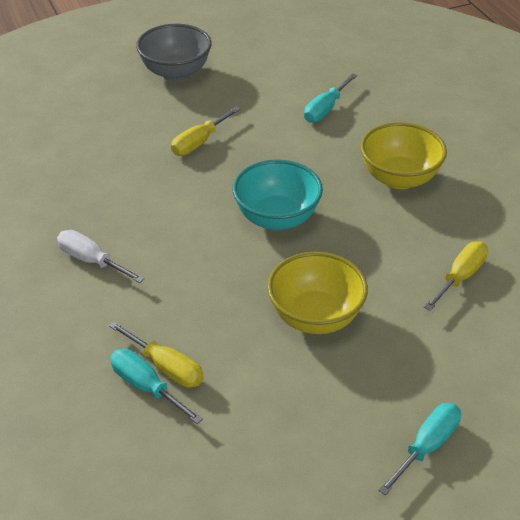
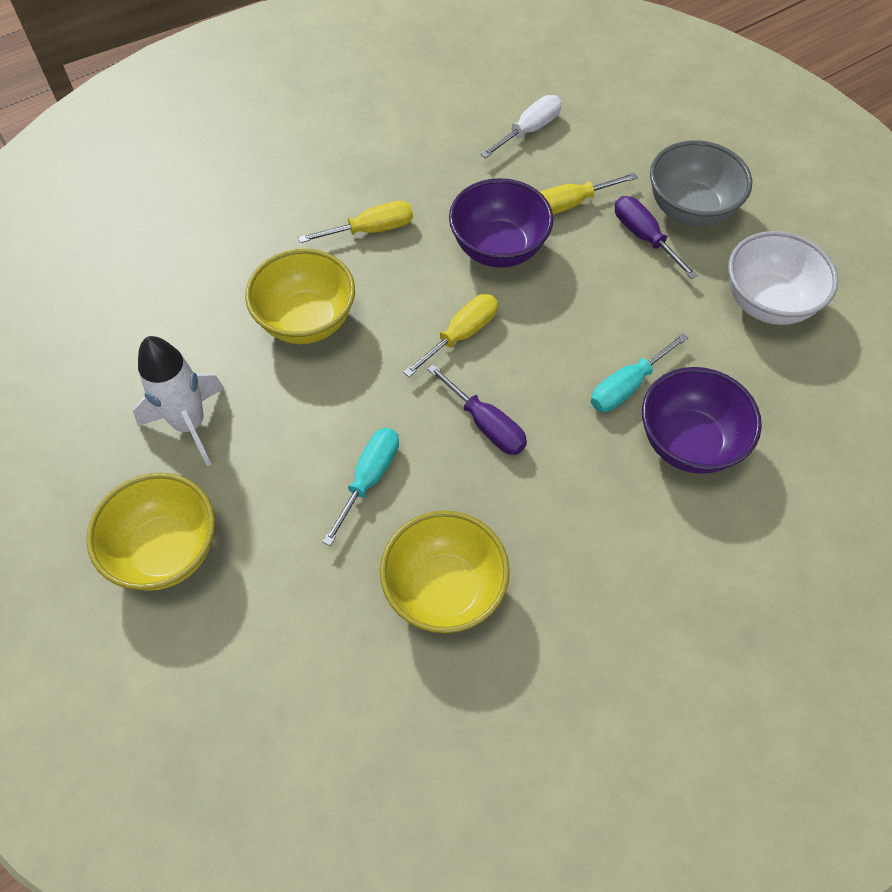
purple bowl: none = 0 -> [449,178,553,268] [642,367,762,474] = 2
purple screwdriver: none = 0 -> [427,364,527,455] [615,196,698,279] = 2
turquoise bowl: [233,159,323,230] = 1 -> none = 0
turquoise screwdriver: [110,349,203,424] [304,74,357,123] [378,403,461,495] = 3 -> [322,428,399,546] [591,333,688,412] = 2
white bowl: none = 0 -> [728,231,838,325] = 1
white rocket: none = 0 -> [133,336,224,467] = 1
yellow bowl: [267,252,368,334] [360,122,447,189] = 2 -> [86,473,215,591] [245,249,355,344] [380,511,510,633] = 3

